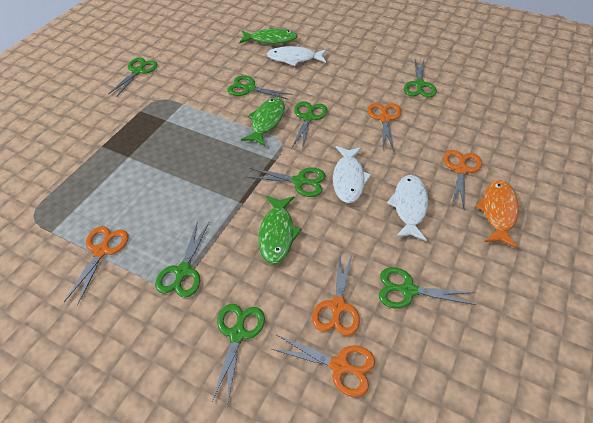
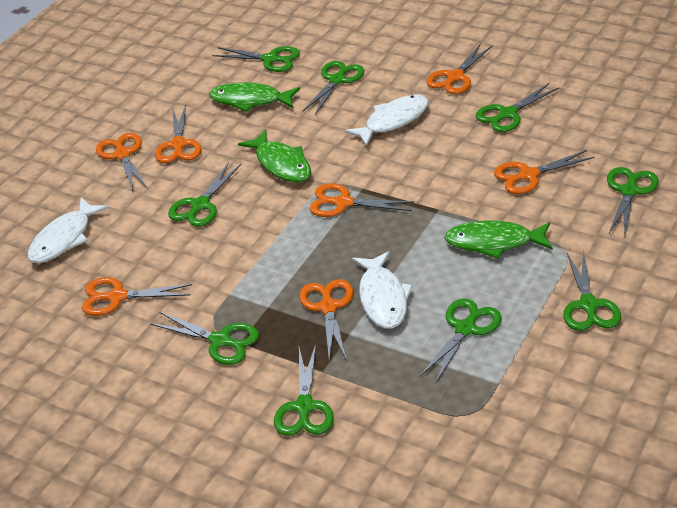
green scissors: [108,58,158,97] [155,221,209,298] [211,304,265,406] [227,75,293,100] [247,168,326,197] [292,101,328,151] [379,267,476,309] [404,59,437,98] = 8 -> [150,312,259,365] [168,162,241,227] [213,46,300,72] [274,344,334,436] [302,61,364,115] [420,299,502,384] [476,83,559,132] [563,251,621,331] [607,167,659,235] = 9
orange fish: [475,180,519,248] = 1 -> none = 0
orange scissors: [64,226,128,305] [272,335,375,397] [312,253,360,336] [367,103,401,151] [444,150,482,210] = 5 -> [82,277,192,316] [96,133,147,191] [155,105,202,163] [299,279,353,361] [309,184,414,217] [426,44,492,94] [494,150,595,194] = 7

